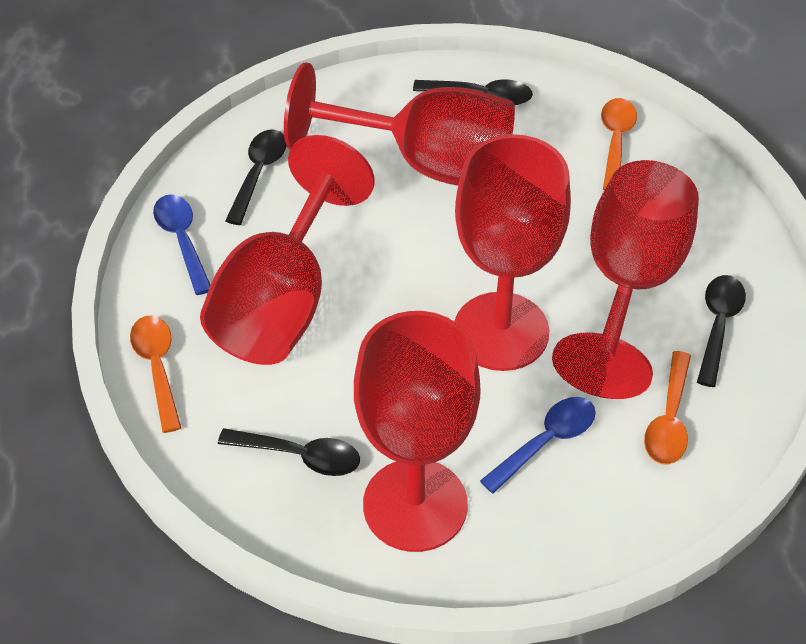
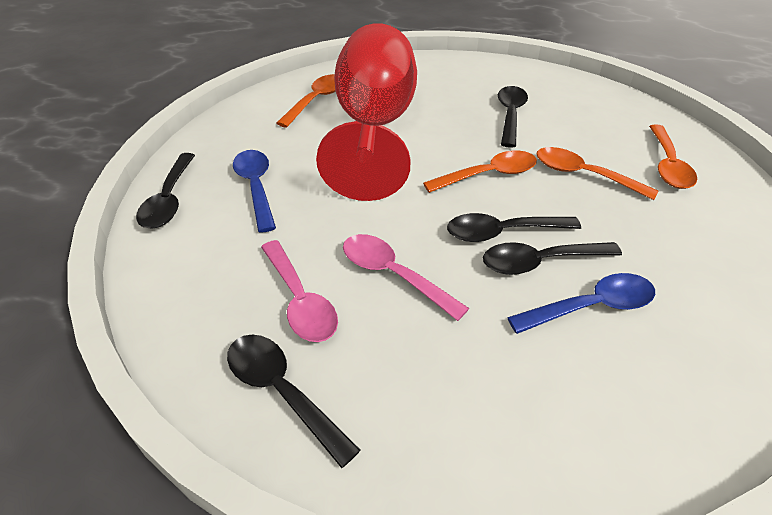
black spoon: [218,428,360,476] [225,129,286,225] [413,79,533,105] [697,275,746,387] = 4 -> [136,153,195,228] [227,335,360,468] [447,213,581,242] [483,242,622,275] [498,86,528,148] = 5
orange spoon: [130,316,181,433] [601,98,637,190] [644,351,691,465] = 3 -> [276,74,335,128] [423,150,537,193] [536,147,658,200] [649,124,697,189] = 4
pink spoon: none = 0 -> [261,240,338,342] [343,234,469,321] = 2
red goblet: [200,135,375,365] [284,62,515,186] [354,311,481,552] [454,134,571,371] [552,160,699,399] = 5 -> [316,23,417,201] = 1

